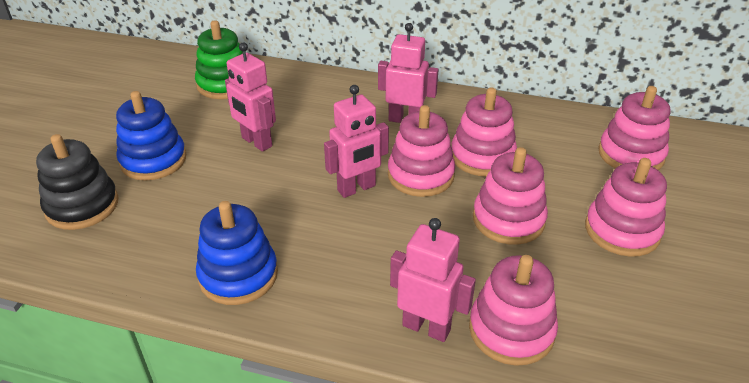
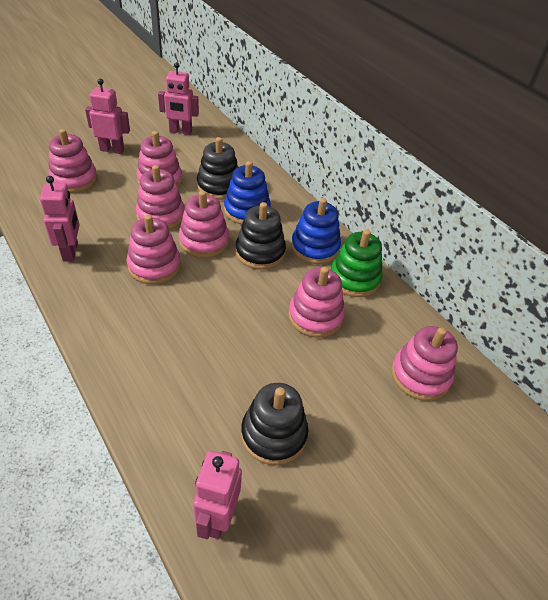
black stacking toy: [36,134,118,230] = 1 -> [197,137,238,200] [235,202,286,270] [241,383,308,465] = 3
pink stacking toy: [388,105,455,197] [452,87,517,177] [469,255,558,366] [473,147,548,245] [585,158,667,257] [598,86,670,170] = 6 -> [48,129,97,193] [126,215,181,284] [135,165,184,230] [136,131,182,188] [179,191,229,258] [288,267,345,338] [391,326,458,401] = 7

